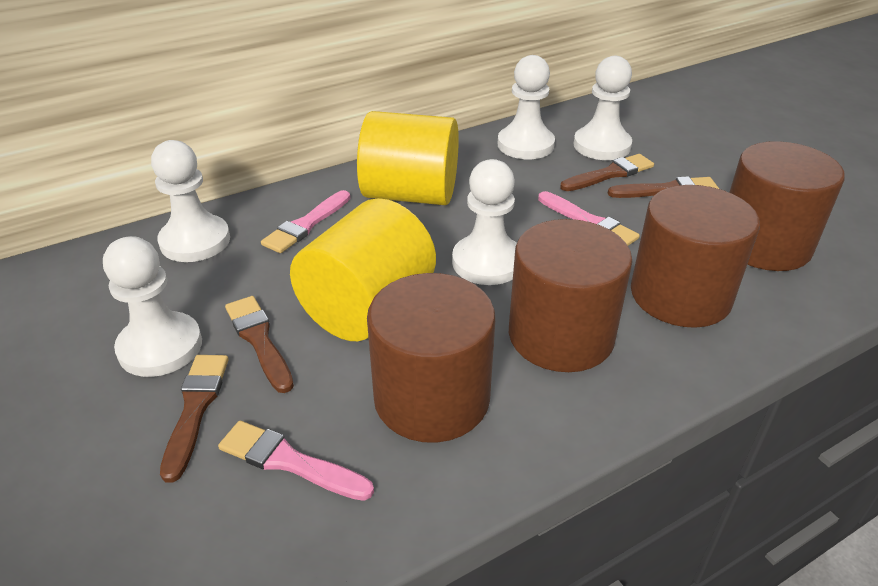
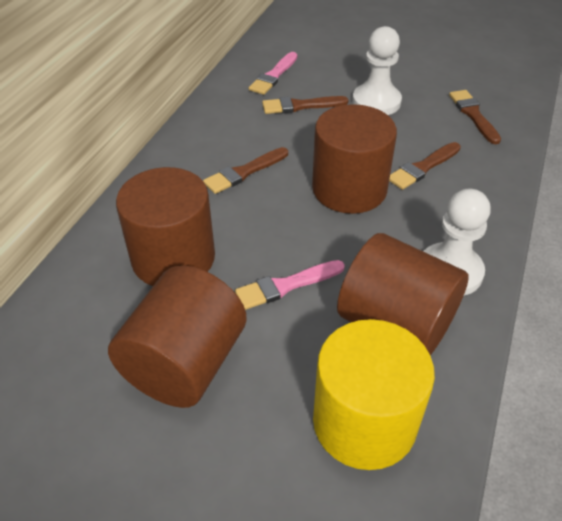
pink brush: [218,421,374,501] [261,190,350,253] [538,191,640,246] = 3 -> [235,260,345,310] [249,52,297,95] = 2
white pawn: [103,236,202,377] [151,140,230,262] [452,159,517,285] [498,55,555,159] [574,56,632,160] = 5 -> [352,26,402,115] [423,188,491,296] = 2
yellow cylinder: [290,198,436,341] [357,111,459,205] = 2 -> [313,319,435,470] = 1

